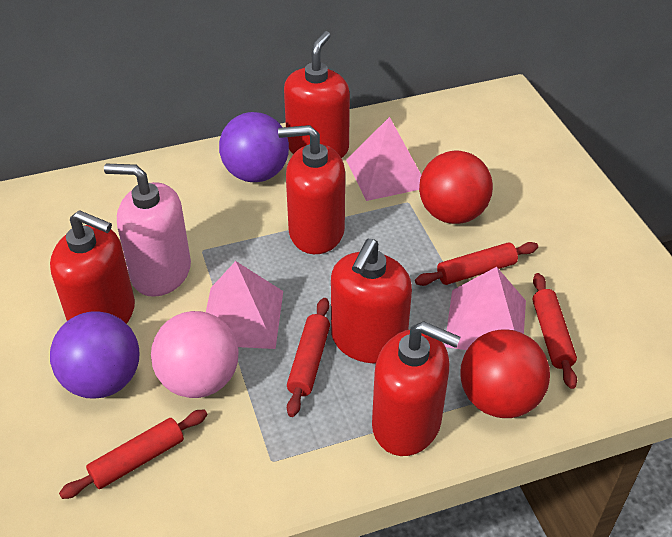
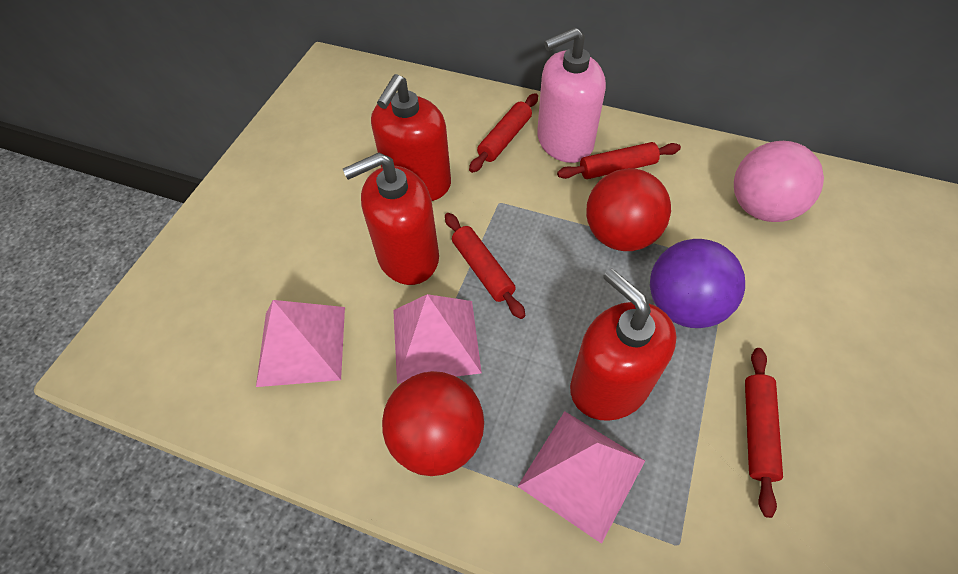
purple ball: [50,311,139,398] [219,112,289,182] = 2 -> [650,239,745,328] = 1
red soap dispenser: [50,210,135,324] [278,125,345,254] [284,31,350,158] [331,239,412,364] [372,321,461,456] = 5 -> [343,153,439,285] [371,74,451,201] [570,268,677,421] = 3

